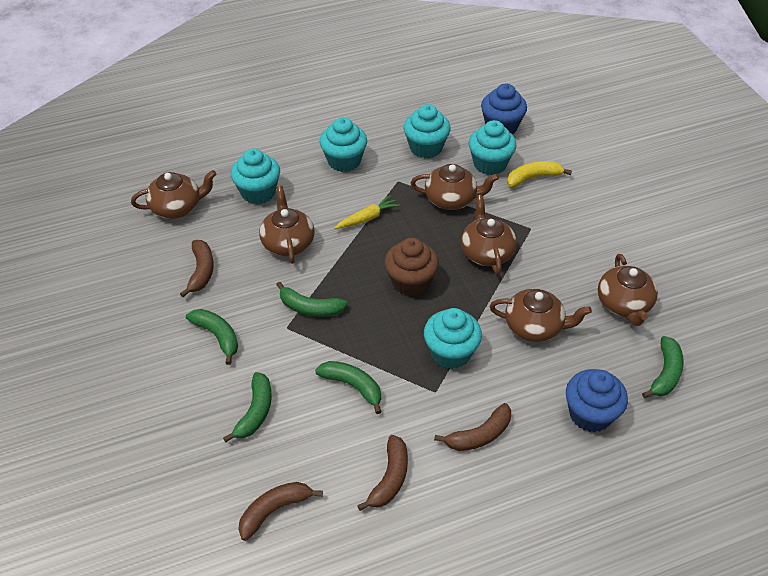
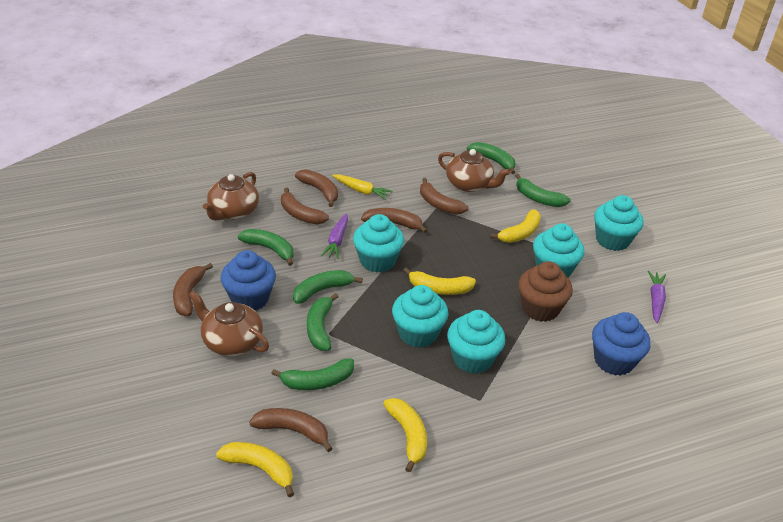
brown banana: [180,240,214,297] [238,482,323,541] [357,435,408,511] [434,403,511,451] = 4 -> [173,263,213,316] [249,408,333,452] [281,187,329,224] [295,169,338,207] [361,208,428,233] [420,178,468,215] = 6
brown teapot: [131,170,216,219] [259,186,315,264] [411,164,499,210] [461,195,517,274] [490,289,592,342] [598,254,658,326] = 6 -> [188,290,269,356] [203,172,259,221] [438,149,511,192] = 3
green banana: [186,309,238,365] [223,372,272,443] [276,282,348,317] [315,361,382,414] [642,336,684,398] = 5 -> [238,229,293,266] [271,358,354,390] [293,270,363,304] [307,293,339,351] [467,142,515,174] [516,174,571,207] = 6
purple carrot: none = 0 -> [321,213,348,259] [648,271,666,323] = 2
yellow banana: [507,161,572,187] = 1 -> [216,442,294,497] [383,398,427,473] [403,268,476,295] [490,209,541,243] = 4

